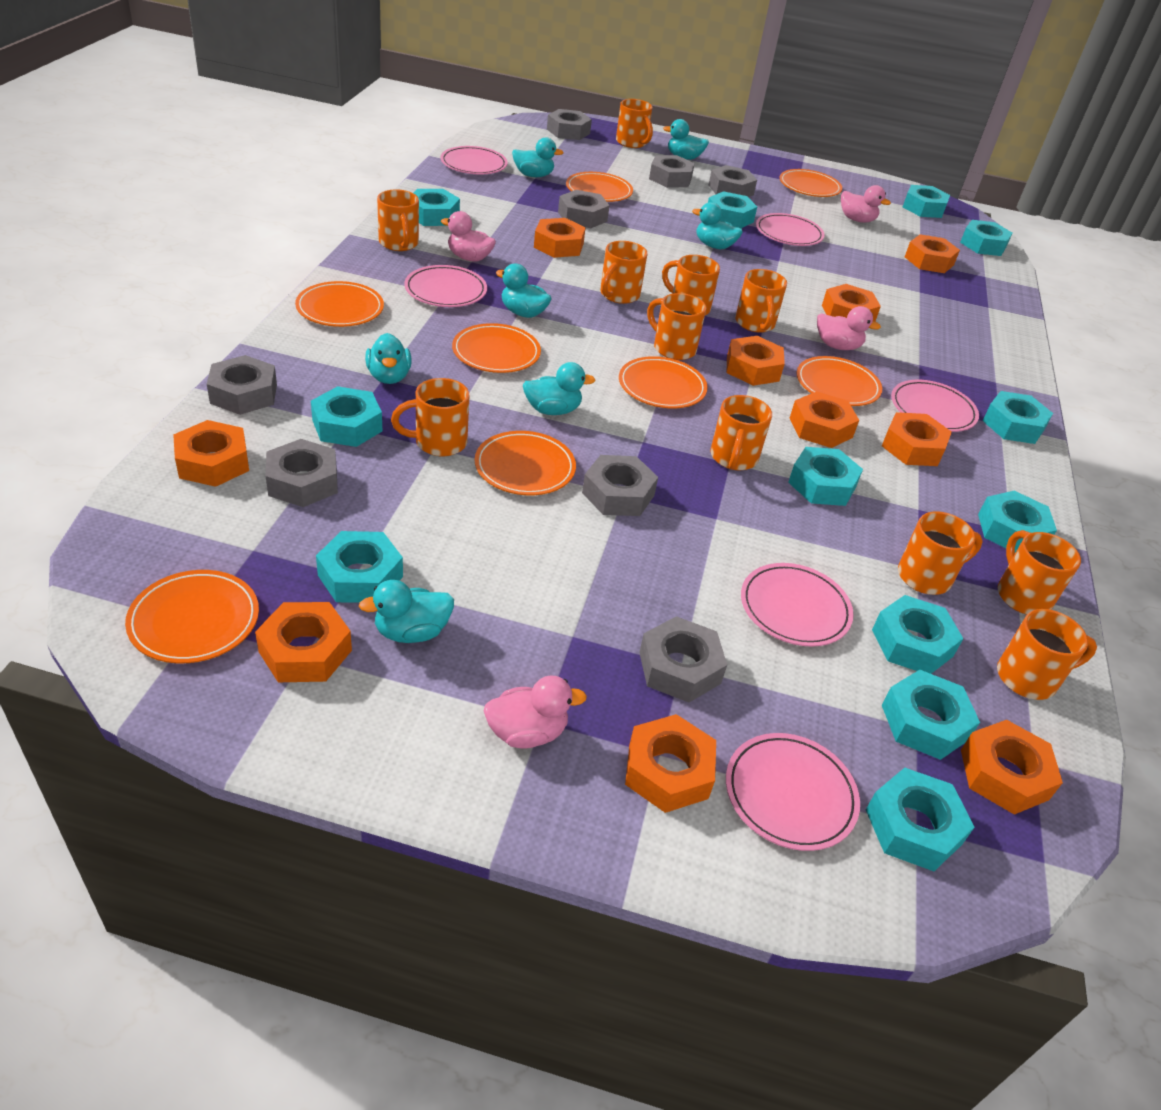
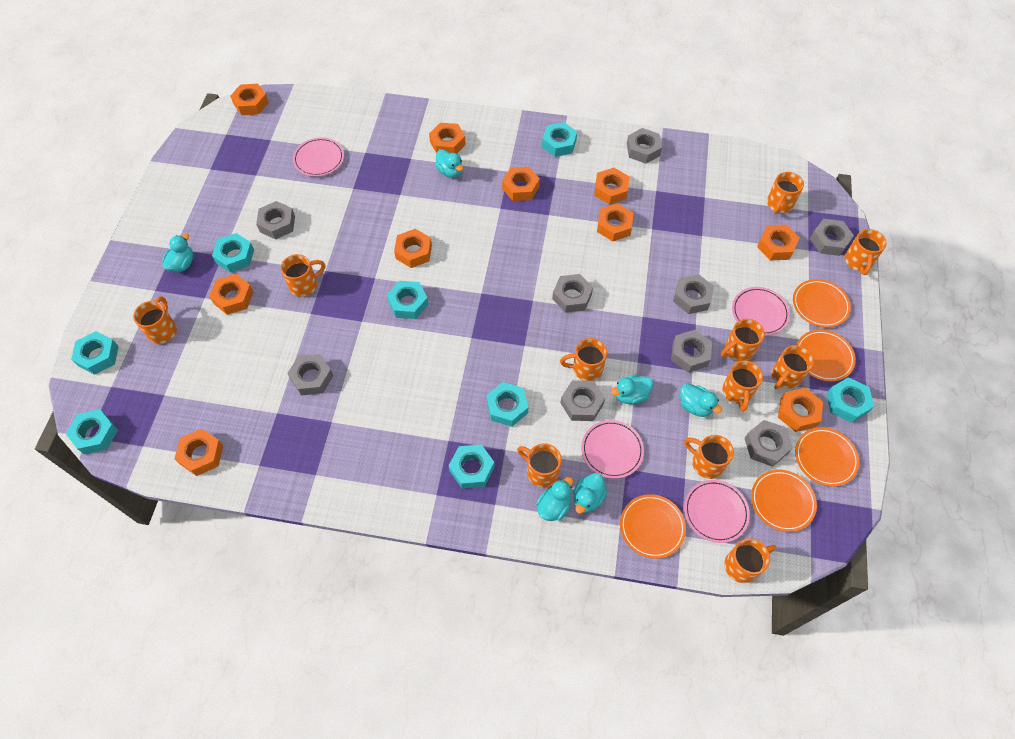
grey nut: [207,355,277,415] [266,439,338,507] [547,109,592,140] [558,190,610,228] [582,455,658,516] [639,616,727,703] [649,155,695,188] [709,165,757,197] = 8 -> [256,201,295,240] [287,354,333,395] [552,274,593,313] [561,380,605,421] [627,128,662,164] [671,330,712,373] [673,274,714,314] [744,420,793,467] [810,219,854,256] = 9
orange plate: [125,570,259,663] [295,281,384,327] [452,323,541,373] [475,431,576,495] [566,172,633,202] [619,356,708,408] [780,169,842,197] [796,356,882,406] = 8 -> [620,494,686,559] [751,470,817,532] [793,279,851,328] [795,427,859,487] [797,330,856,382] = 5
pink duck: [441,211,496,262] [484,675,587,749] [817,306,881,350] [841,185,891,223] = 4 -> none = 0
pink plate: [405,265,487,307] [441,146,508,174] [726,733,860,851] [741,563,854,647] [756,213,825,246] [891,380,979,432] = 6 -> [293,137,344,177] [581,420,644,479] [684,480,750,543] [732,287,790,336] = 4
turquoise duck: [359,580,454,643] [365,333,412,384] [496,264,552,318] [512,137,564,177] [523,362,596,415] [663,119,709,160] [692,202,743,249] = 7 -> [162,234,193,272] [435,149,463,178] [536,477,573,521] [573,473,607,514] [611,375,653,404] [680,383,722,417] = 6
turquoise nut: [311,386,382,447] [316,531,403,603] [413,189,460,226] [708,191,757,228] [788,447,863,506] [866,768,975,871] [872,595,964,674] [882,670,980,760] [903,185,950,218] [960,220,1012,256] [978,491,1057,553] [983,391,1053,444] = 12 -> [66,409,118,454] [71,331,119,375] [212,233,254,273] [387,281,428,319] [449,444,495,489] [487,382,528,427] [542,122,577,157] [826,377,874,423] = 8

